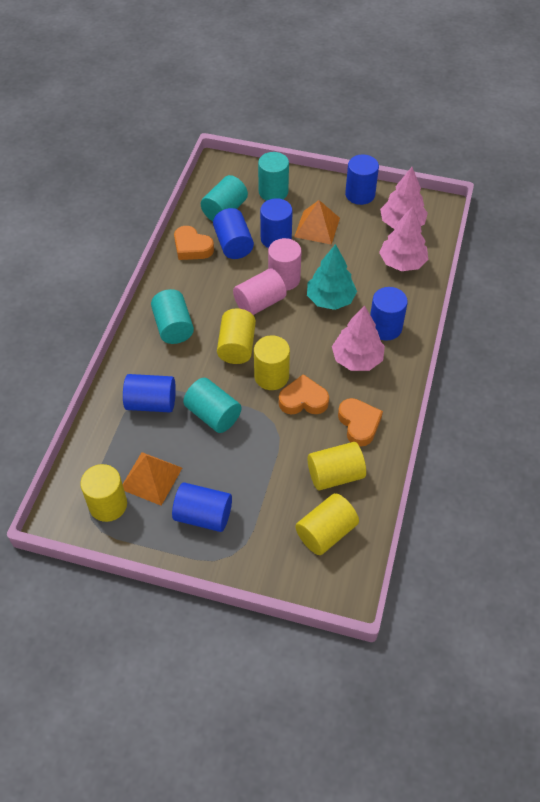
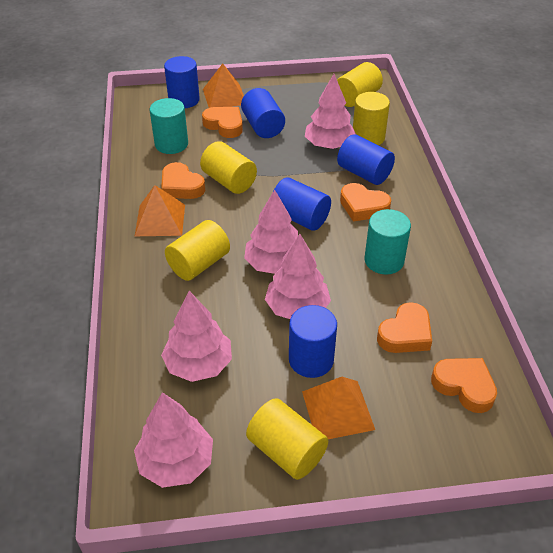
blue cylinder: [123,374,176,412] [172,482,232,532] [213,208,254,259] [260,198,293,248] [345,154,379,205] [370,287,408,341] = 6 -> [164,56,200,108] [241,88,285,138] [274,177,331,231] [289,305,337,378] [337,134,395,185] = 5
orange heart: [174,226,214,260] [279,374,329,415] [338,398,383,447] = 3 -> [161,162,205,199] [202,107,243,138] [340,183,391,222] [377,302,432,353] [431,358,497,413] = 5
orange pyramid: [123,452,182,506] [294,200,340,245] = 2 -> [135,185,185,236] [203,64,244,108] [302,377,375,439] = 3
pink cylinder: [233,268,287,315] [268,238,302,291] = 2 -> none = 0
pink tree: [332,306,385,371] [379,206,428,271] [380,167,428,229] = 3 -> [134,392,213,488] [161,291,232,382] [244,190,298,274] [265,234,331,319] [305,74,356,149] = 5
turquoise cylinder: [151,289,194,344] [183,378,242,433] [201,175,248,221] [258,152,289,201] = 4 -> [150,98,188,154] [364,209,411,275] = 2
turquoise tree: [307,244,357,310] = 1 -> none = 0

